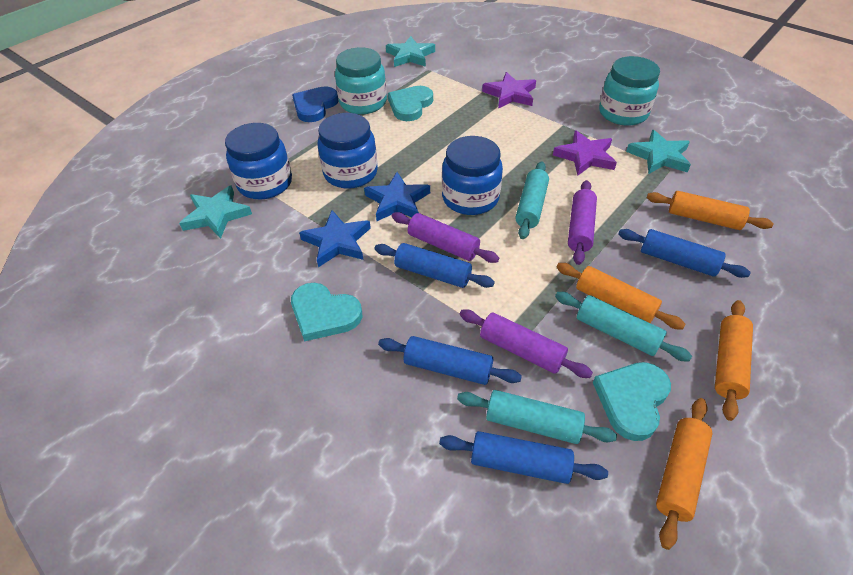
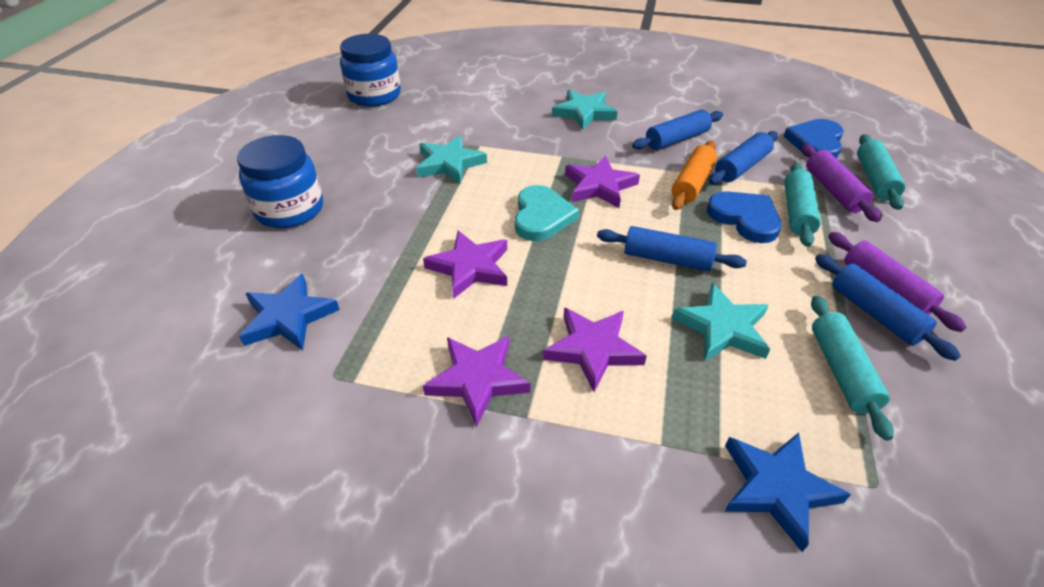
blue heart: [292,86,339,122] = 1 -> [707,191,781,243] [784,119,844,159] = 2
blue jar: [225,123,292,200] [318,113,378,189] [442,136,503,215] = 3 -> [237,135,323,228] [340,34,401,107] = 2
orange rolling pin: [556,263,686,330] [647,191,774,230] [656,398,712,550] [715,300,753,421] = 4 -> [672,141,717,210] = 1
purple rolling pin: [392,212,499,263] [459,309,593,378] [568,180,597,265] = 3 -> [801,144,881,222] [828,232,966,332] = 2
purple star: [482,72,536,109] [553,130,617,176] = 2 -> [423,230,507,299] [423,336,531,427] [543,308,647,392] [565,156,640,208] = 4
turquoise heart: [291,283,362,341] [388,86,433,121] [593,362,671,441] = 3 -> [515,185,579,241] = 1
turquoise jar: [335,47,387,114] [599,56,660,126] = 2 -> none = 0

